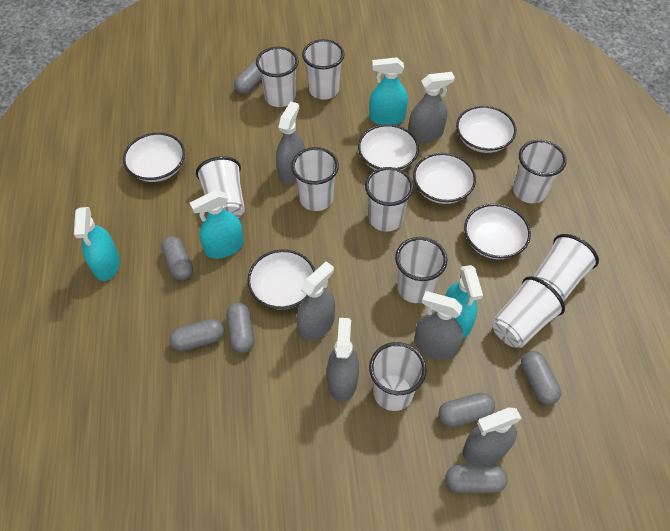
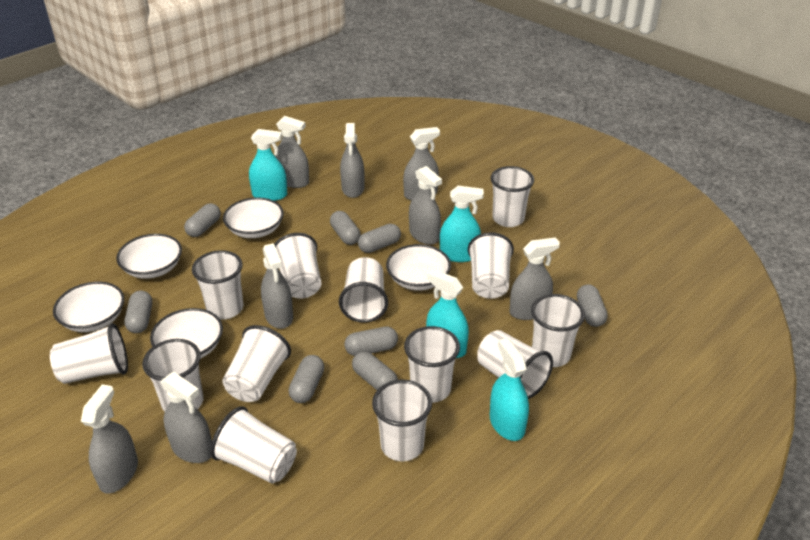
grey capsule: [161,236,193,281] [170,319,224,351] [226,302,254,353] [234,61,262,95] [438,393,495,427] [445,465,508,493] [521,351,561,405] = 7 -> [124,291,152,333] [184,203,221,237] [289,355,324,403] [330,211,361,245] [344,327,398,356] [352,351,398,390] [358,224,401,253] [577,284,608,327] = 8
grey spray bottle: [276,102,305,184] [297,261,335,341] [327,318,359,402] [408,72,455,143] [414,291,463,359] [463,408,522,465] = 6 -> [81,384,138,494] [161,372,212,463] [261,243,293,329] [274,116,309,188] [340,123,365,198] [403,127,440,200] [409,166,442,245] [509,237,560,320] = 8
white bowl: [123,133,185,182] [247,250,315,310] [358,124,419,170] [413,153,476,204] [456,106,516,153] [464,204,531,259] = 6 -> [53,282,124,332] [116,234,182,279] [150,308,223,359] [223,197,284,238] [386,244,451,290] = 5
white cup: [196,156,245,218] [256,47,299,107] [291,147,339,211] [302,39,344,100] [365,167,414,232] [369,342,426,411] [395,237,447,303] [492,276,565,348] [513,140,567,203] [533,234,599,302] = 10 -> [50,323,128,384] [142,339,204,412] [192,250,243,320] [210,406,297,484] [222,325,291,402] [274,233,321,298] [339,257,388,323] [372,380,432,462] [404,326,460,403] [468,232,514,299] [477,330,553,399] [491,166,534,227] [531,294,585,367] = 13

